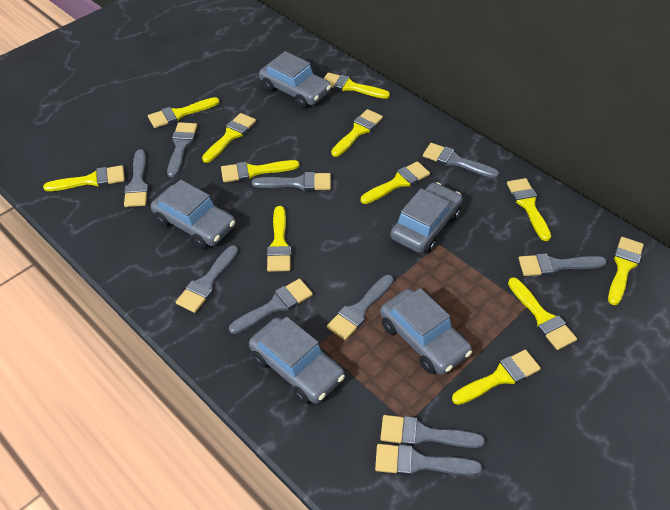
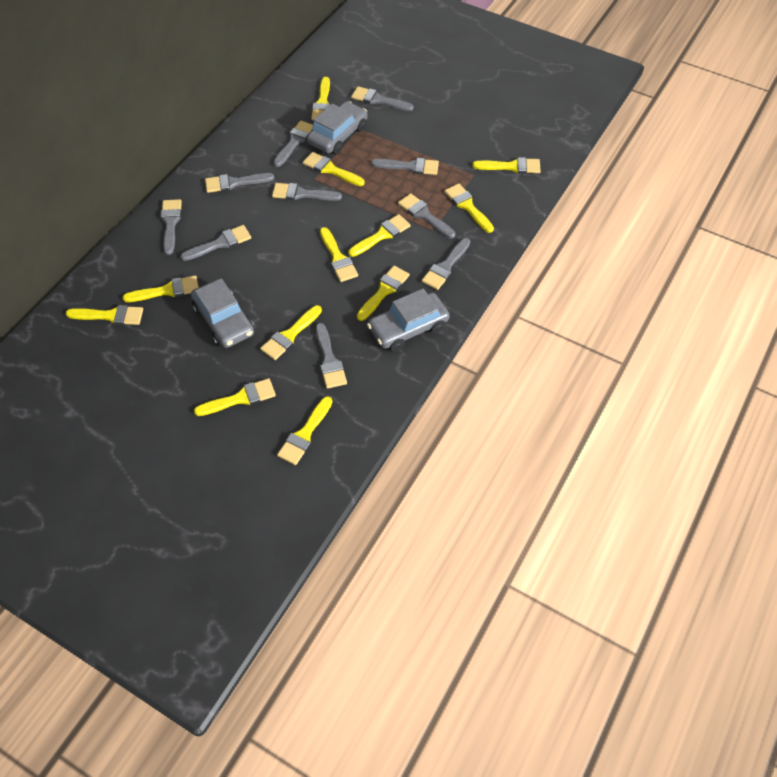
grey car: [151,180,235,249] [249,317,345,404] [259,51,331,108] [380,288,472,375] [390,182,462,253] = 5 -> [191,278,254,348] [307,101,368,154] [367,289,450,351] = 3

